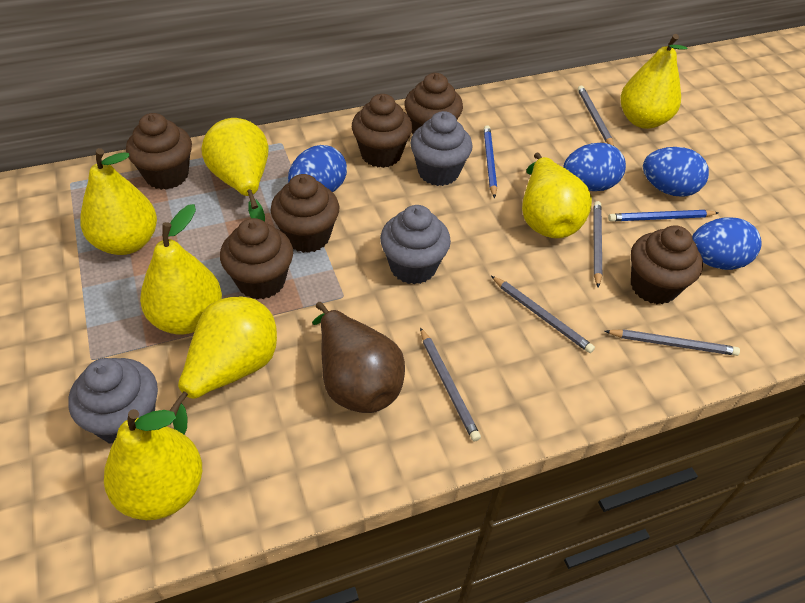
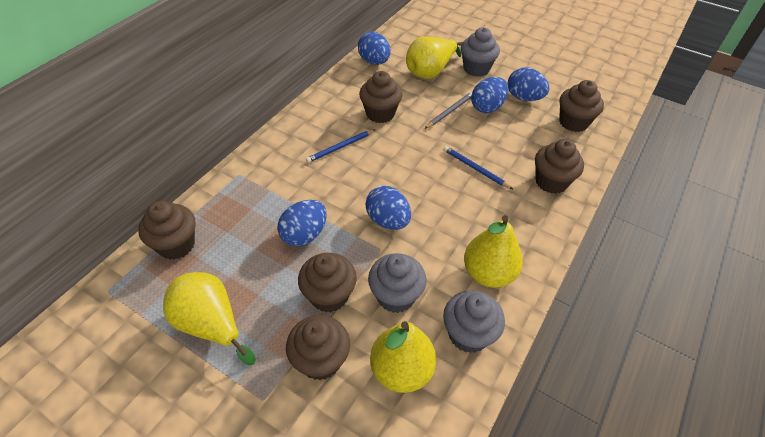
blue egg: [288,145,347,192] [563,143,626,191] [643,147,709,197] [692,217,761,270] = 4 -> [278,200,327,247] [358,32,391,65] [366,186,411,230] [471,77,508,113] [508,67,549,101] = 5
brown pear: [312,302,405,413] = 1 -> none = 0
grey pencil: [420,327,481,442] [491,276,595,353] [578,86,614,146] [593,201,602,288] [605,329,740,356] = 5 -> [425,92,472,129] = 1
yellow pear: [80,148,157,255] [104,409,202,520] [140,204,222,334] [169,296,277,435] [201,118,268,222] [522,152,592,238] [620,34,687,129] = 7 -> [163,272,256,366] [370,321,437,393] [406,37,463,79] [464,215,523,288] = 4

